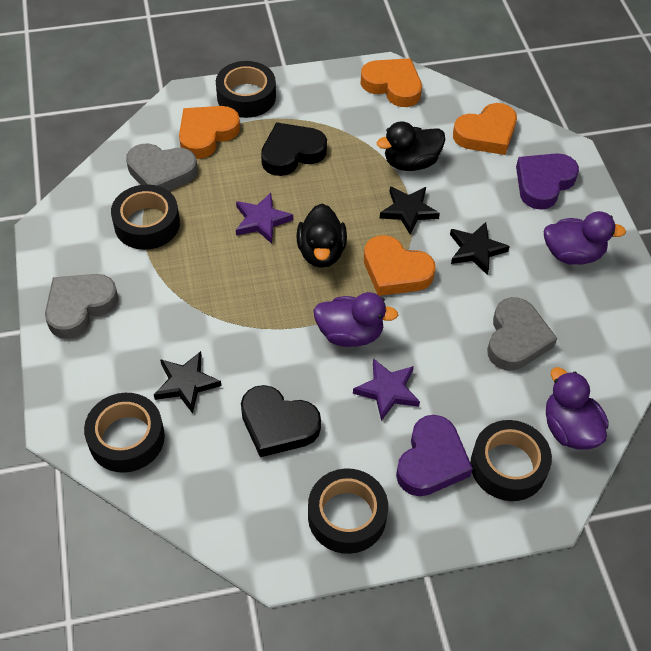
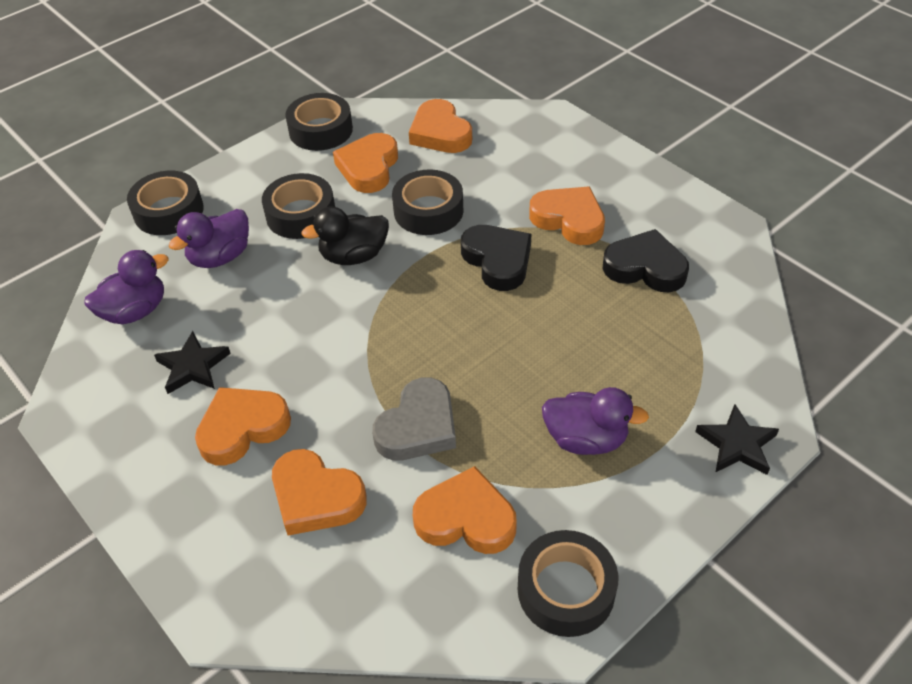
black duck: [296,204,347,268] [377,121,446,171] = 2 -> [301,206,389,265] = 1
black star: [154,351,221,414] [380,186,440,235] [450,222,510,275] = 3 -> [154,331,231,394] [695,404,779,475] = 2
grey heart: [45,274,118,339] [126,143,198,191] [487,297,557,371] = 3 -> [372,377,456,460] = 1
orange heart: [179,106,240,159] [361,58,422,107] [364,235,436,296] [453,103,517,155] = 4 -> [195,387,291,465] [272,449,367,536] [333,133,398,193] [409,99,472,153] [413,466,517,554] [529,187,605,245] = 6
purple heart: [396,415,473,496] [516,153,579,210] = 2 -> none = 0
purple star: [236,193,293,244] [353,358,420,421] = 2 -> none = 0

